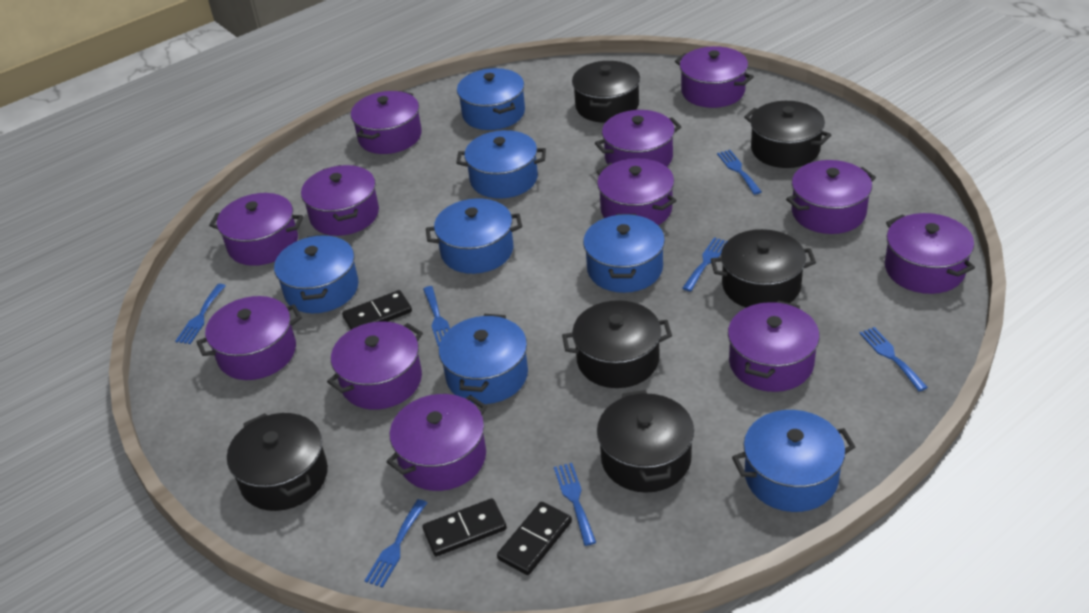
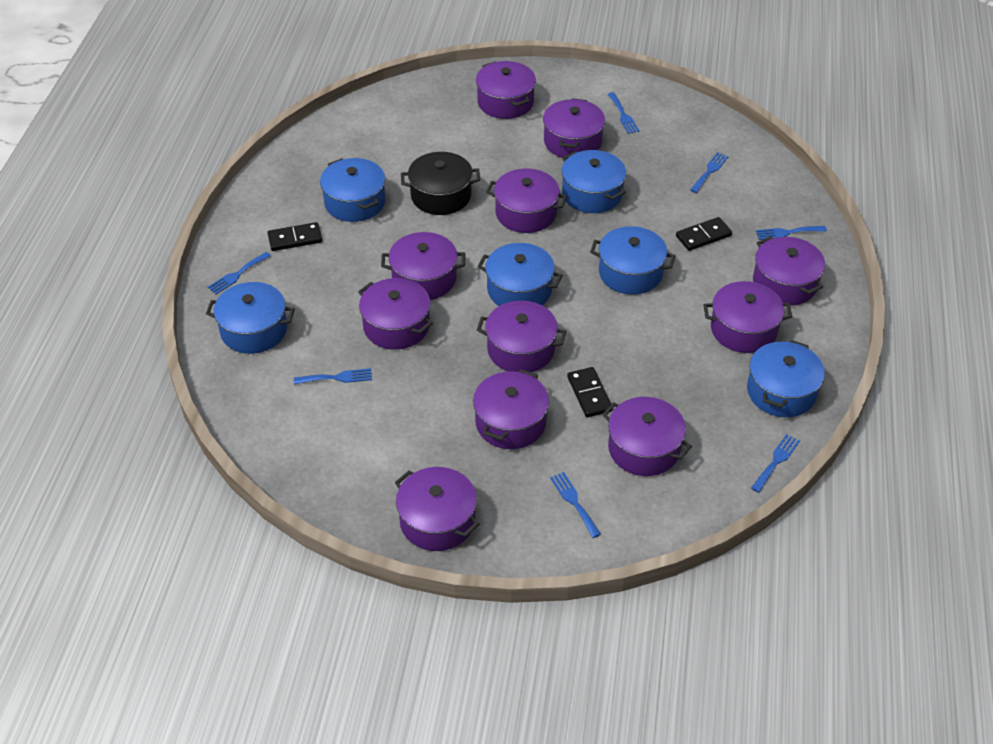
black pot: [227,413,328,511] [562,300,672,388] [572,61,640,123] [597,390,694,493] [710,229,816,308] [744,101,831,168] = 6 -> [401,152,480,215] = 1
blue pot: [274,234,358,313] [426,198,522,274] [439,314,528,404] [456,130,546,199] [457,68,525,130] [583,214,665,293] [732,410,855,512] = 7 -> [206,282,295,354] [320,158,385,222] [477,243,563,306] [561,150,626,213] [590,226,675,295] [747,340,825,417] = 6
purple pot: [197,296,302,380] [209,193,303,266] [301,165,379,236] [327,322,423,409] [351,91,422,154] [387,394,487,491] [595,110,682,167] [597,158,677,225] [675,46,754,108] [728,301,820,392] [786,160,876,234] [885,213,975,294] = 12 -> [358,278,433,350] [381,232,465,300] [395,467,479,551] [473,369,549,449] [476,61,536,119] [477,301,566,372] [486,169,567,233] [543,98,605,158] [602,397,692,476] [703,281,792,353] [753,236,825,305] = 11

